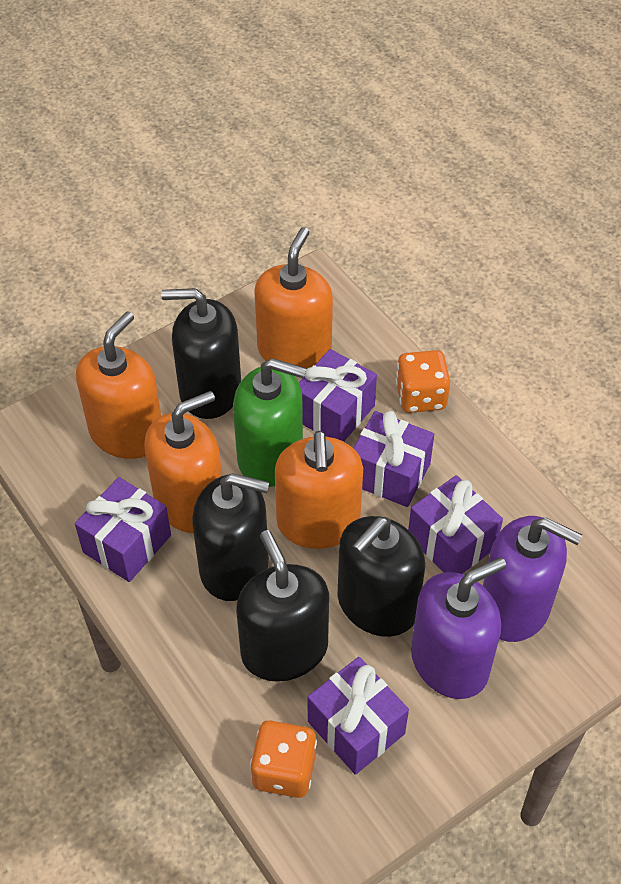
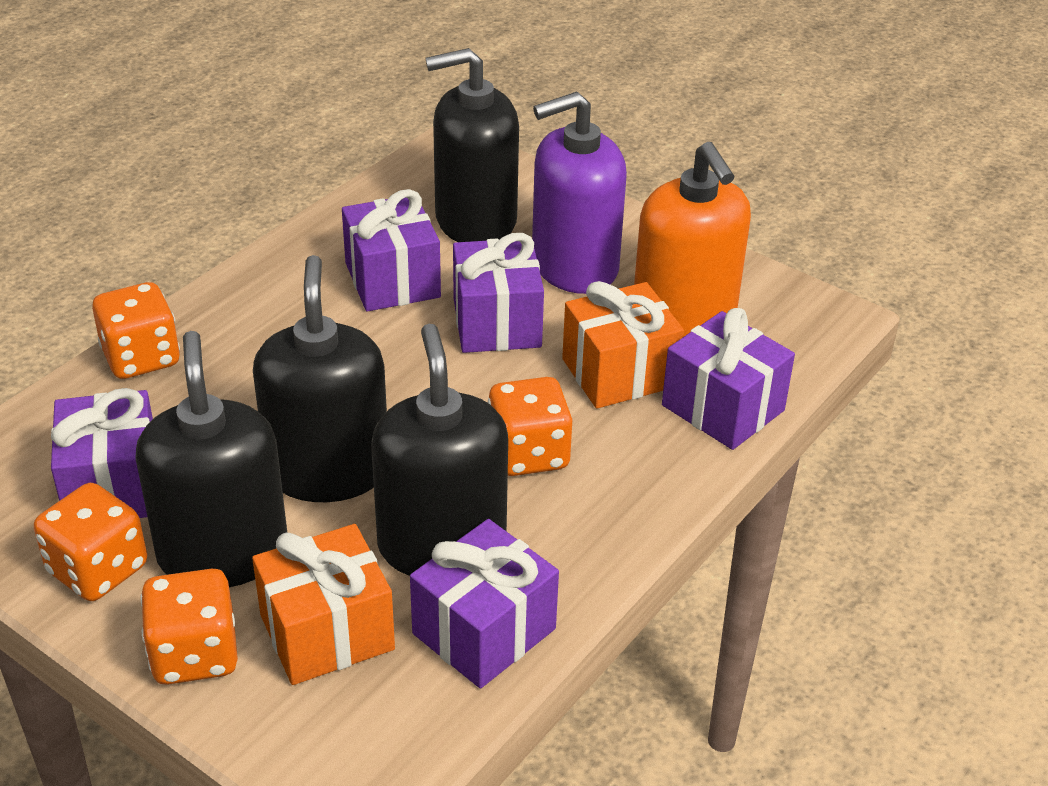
green soap dispenser: [233,358,307,487] = 1 -> none = 0
orange dice: [250,720,317,798] [396,350,450,413] = 2 -> [34,483,147,601] [92,282,180,379] [140,569,238,685] [488,377,572,476] = 4
orange gift: none = 0 -> [252,524,395,685] [562,281,684,409] = 2
orange soap dispenser: [76,312,161,459] [144,391,222,533] [254,227,333,370] [275,431,363,549] = 4 -> [634,142,751,337] = 1
purple soap dispenser: [411,557,506,699] [483,516,582,642] = 2 -> [532,92,627,294] = 1

